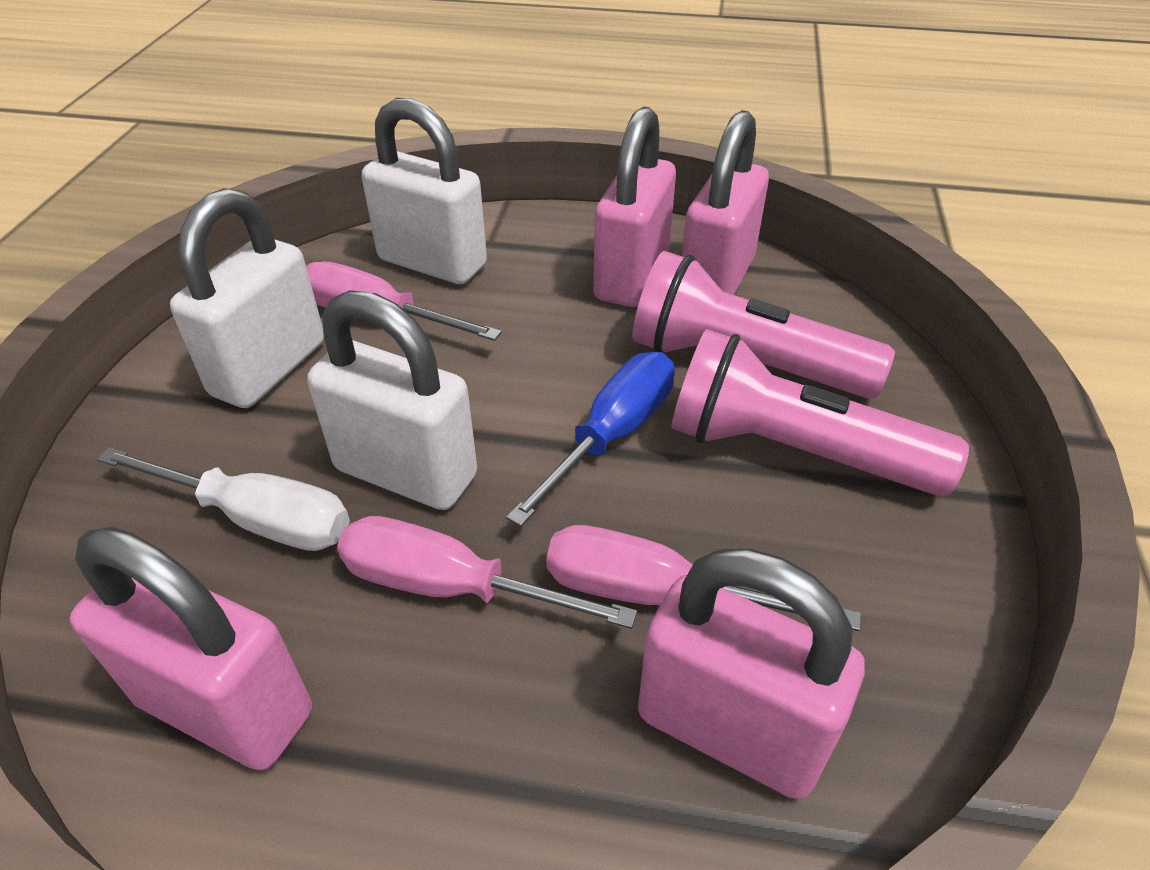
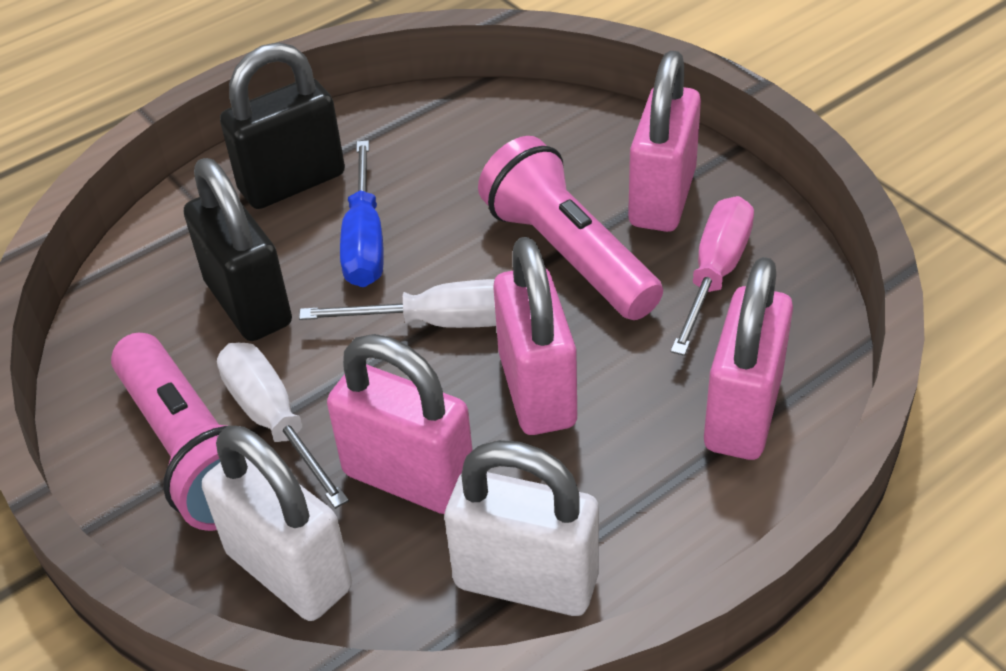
black padlock: none = 0 -> [184,158,292,341] [220,42,345,209] = 2
pink screwdriver: [306,261,502,341] [337,516,637,629] [546,525,861,631] = 3 -> [670,196,754,356] = 1
white padlock: [170,188,324,408] [307,290,477,510] [362,98,487,284] = 3 -> [202,426,352,621] [445,440,599,616] = 2
white screwdriver: [97,448,350,551] = 1 -> [217,343,349,509] [299,279,496,328] = 2

